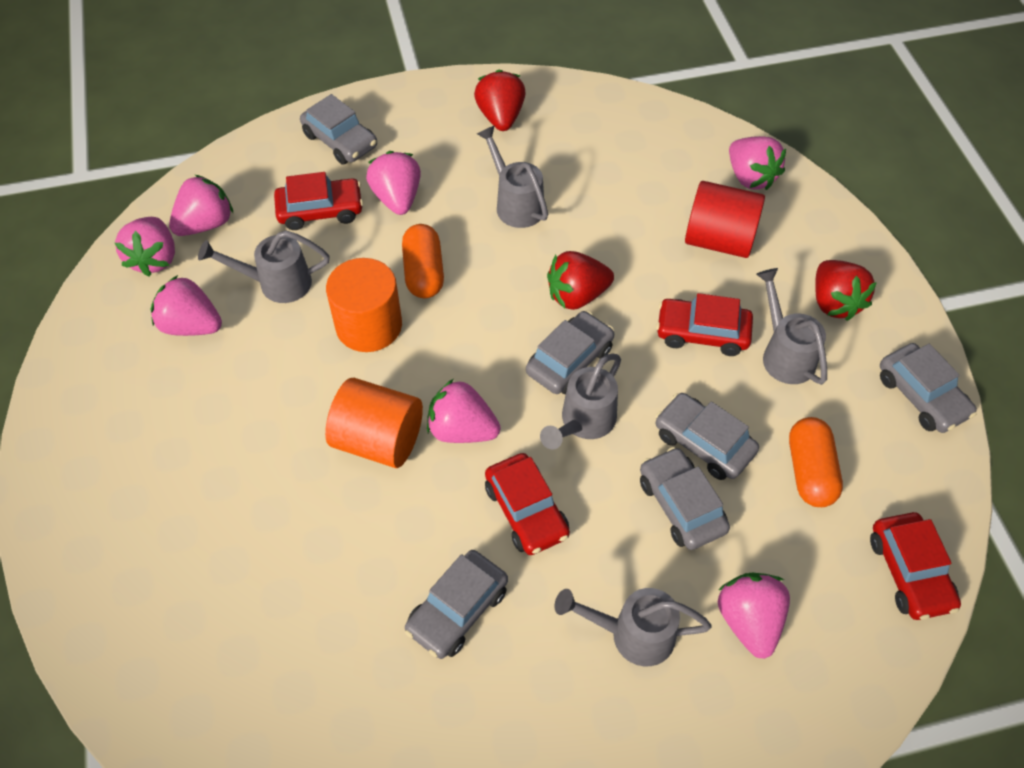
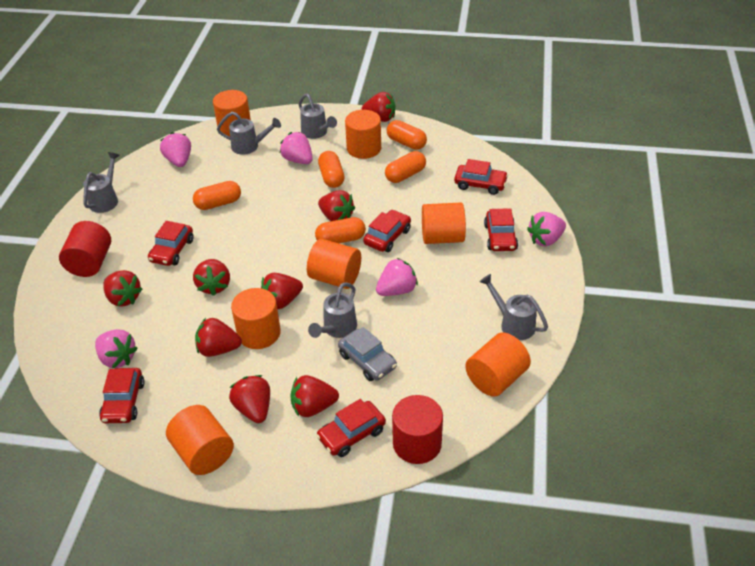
grey car: [300,94,377,165] [405,550,508,659] [526,311,614,394] [640,447,730,550] [655,393,759,480] [880,343,977,433] = 6 -> [338,327,397,381] = 1
orange capsule: [402,224,444,298] [789,417,843,507] = 2 -> [193,181,241,210] [315,217,366,243] [318,151,345,188] [385,151,426,183] [387,120,427,150] = 5
orange cylinder: [325,378,423,468] [326,258,402,352] = 2 -> [166,405,234,475] [213,90,251,137] [231,288,280,349] [307,239,361,289] [345,110,381,159] [422,203,466,244] [465,333,531,397] = 7
pink strawberry: [115,217,175,276] [151,275,222,336] [169,175,234,236] [366,151,421,215] [427,379,501,443] [718,573,790,659] [729,136,786,190] = 7 -> [95,329,138,368] [160,132,191,167] [280,132,313,164] [376,258,418,296] [527,212,566,247] = 5
red car: [274,172,363,230] [485,453,570,555] [656,293,753,356] [870,512,961,620] = 4 -> [99,368,145,423] [148,221,194,266] [316,399,386,457] [363,210,411,252] [454,159,508,195] [484,208,518,251] = 6
red cylinder: [685,181,765,258] = 1 -> [59,221,111,277] [392,395,443,464] = 2
red strawberry: [474,70,526,131] [547,251,614,310] [815,260,877,321] = 3 -> [103,270,143,307] [193,259,230,296] [195,318,242,357] [229,375,270,423] [261,273,303,310] [290,375,339,417] [318,190,355,221] [362,92,395,122] = 8

